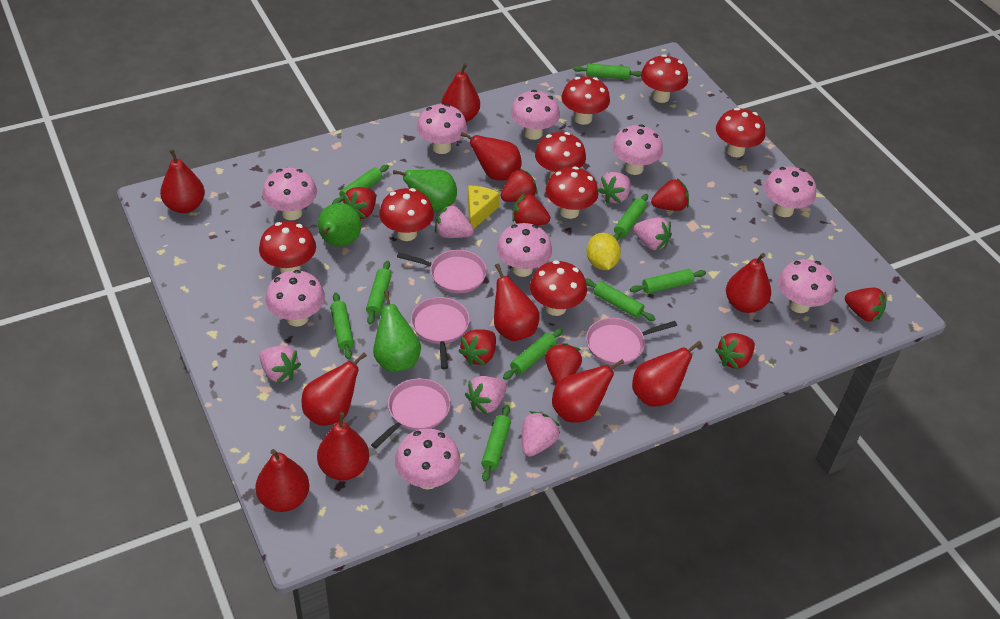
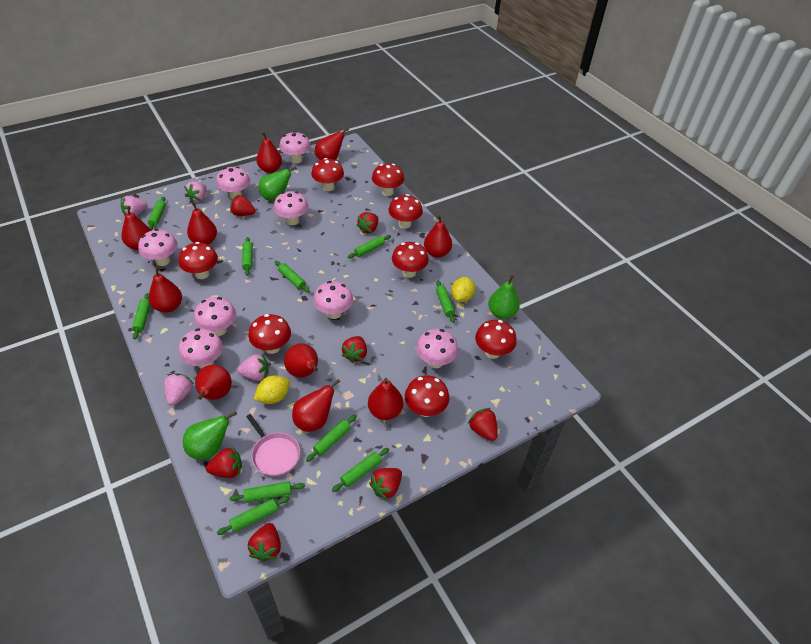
green rolling pin: [330,292,354,360] [332,165,389,204] [366,261,392,325] [481,405,511,482] [503,328,563,380] [573,63,641,79] [585,278,656,321] [613,194,648,241] [630,269,706,294] = 9 -> [132,293,150,339] [148,197,166,230] [217,496,290,535] [230,481,305,503] [242,237,253,276] [275,261,310,293] [306,415,357,462] [332,448,389,492] [348,235,391,258] [436,280,455,323] = 10
pink mushroom: [262,168,317,220] [265,270,325,327] [395,428,461,490] [417,104,467,154] [497,223,552,277] [511,90,560,140] [612,124,663,175] [764,166,816,217] [778,259,835,313] = 9 -> [138,229,178,266] [179,328,223,369] [194,297,236,336] [216,166,250,199] [274,191,308,225] [279,131,311,164] [313,281,353,319] [416,329,458,368] = 8
pink pan: [371,378,451,449] [397,250,487,293] [411,297,470,369] [586,318,677,365] = 4 -> [246,414,300,476] = 1
pink strawberry: [259,346,301,383] [435,204,474,238] [465,376,507,414] [522,411,560,457] [598,172,631,203] [633,217,672,250] = 6 -> [121,196,147,216] [164,374,194,406] [184,181,207,202] [237,354,269,381] = 4
red strawberry: [343,187,376,219] [458,329,496,365] [501,168,538,202] [512,193,550,226] [545,343,582,384] [651,178,689,211] [715,333,755,369] [845,288,887,322] = 8 -> [206,447,242,478] [230,195,255,216] [247,523,281,562] [342,336,367,363] [356,212,378,234] [369,468,402,500] [468,408,498,441] = 7
yellow cheese: [468,186,500,229] = 1 -> none = 0
yellow lemon: [586,233,621,270] = 1 -> [254,375,290,404] [451,277,475,302] = 2

